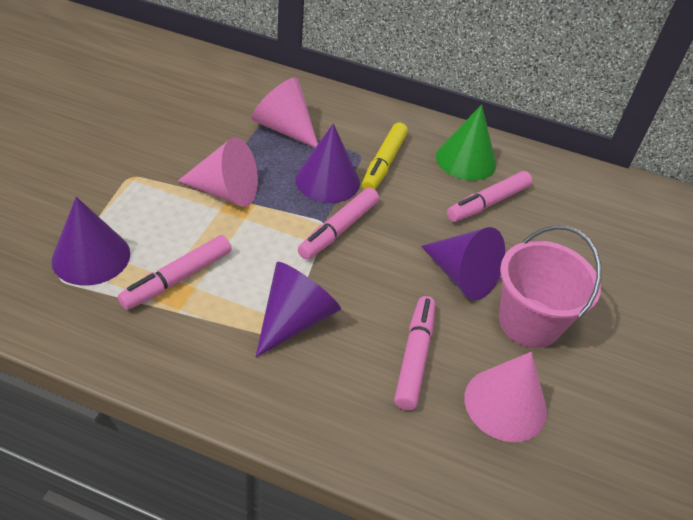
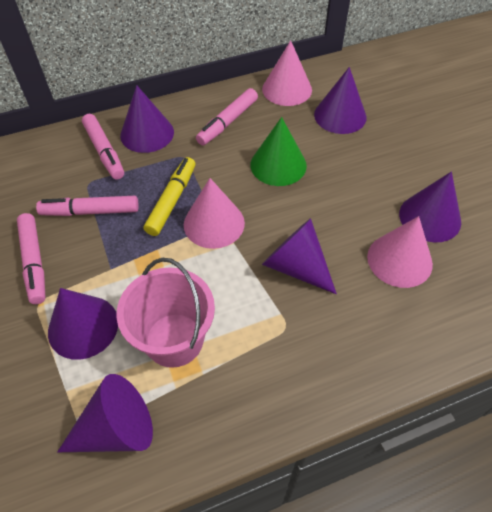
purple cone: [52,197,130,286] [256,262,341,357] [295,124,360,203] [421,227,505,300] = 4 -> [48,288,118,360] [57,374,153,452] [120,85,174,153] [262,218,337,294] [314,67,366,134] [399,172,461,242] = 6

